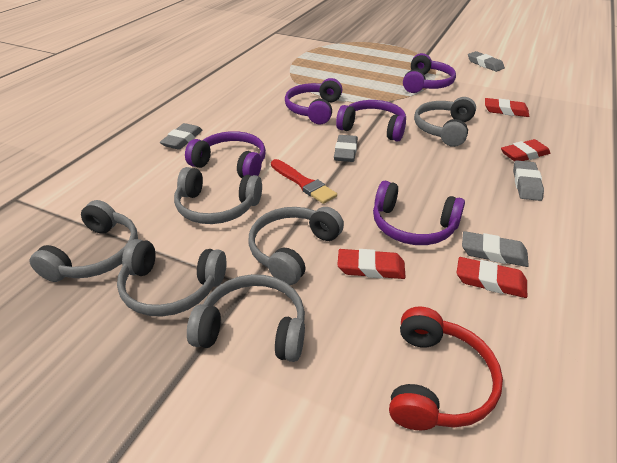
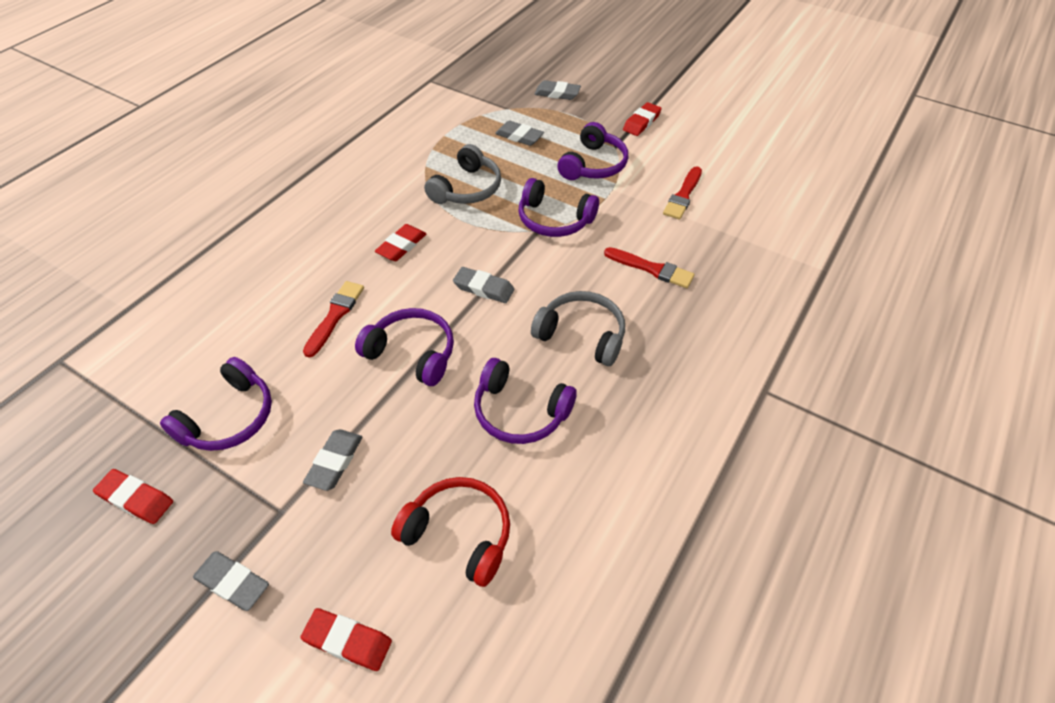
grey headphones: [29,200,138,282] [117,239,227,317] [174,167,262,224] [187,274,305,362] [249,207,344,285] [414,97,476,147] = 6 -> [424,144,501,204] [531,291,625,366] = 2
red brush: [271,159,337,204] = 1 -> [303,281,364,358] [604,247,695,288] [663,166,702,220] = 3

